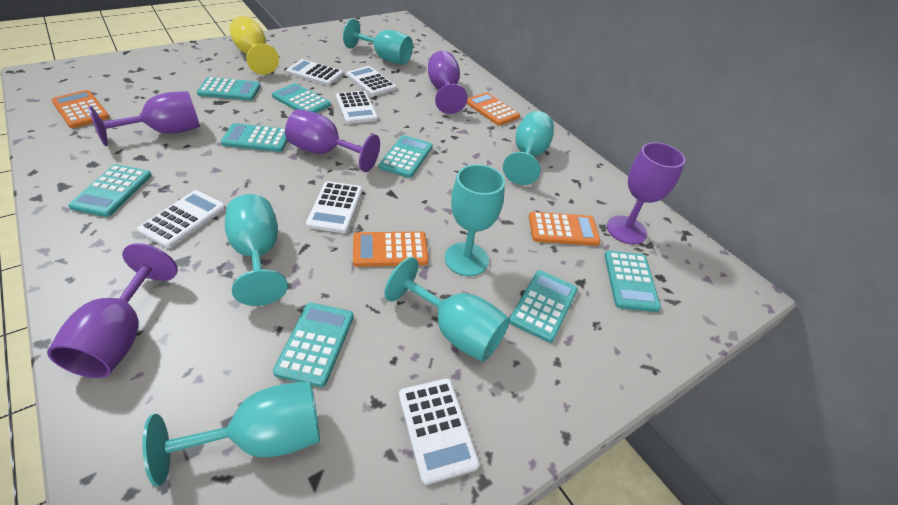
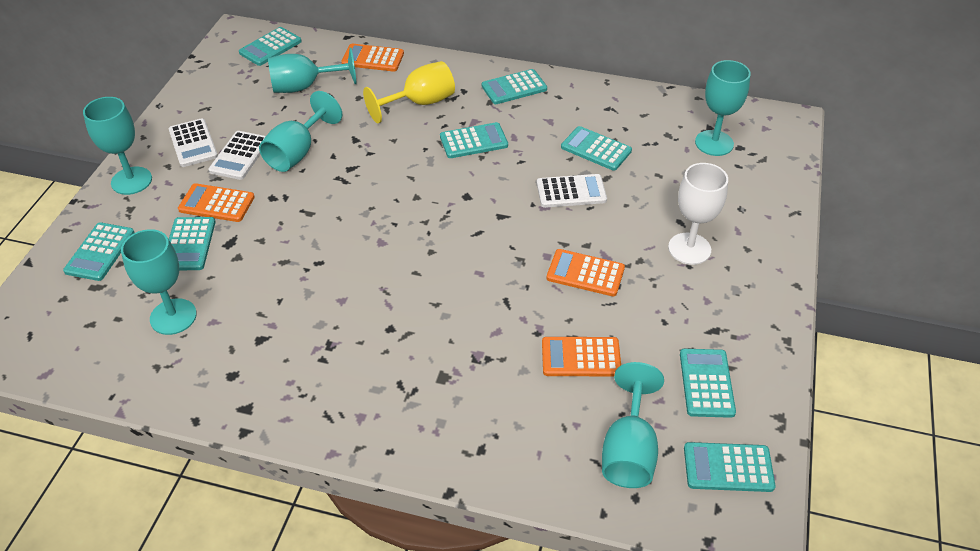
purple goblet: [47,243,178,378] [89,91,200,146] [285,109,380,172] [428,51,468,114] [607,142,686,244] = 5 -> none = 0
white calculator: [137,190,226,249] [286,59,343,86] [306,181,362,233] [336,91,378,124] [346,66,397,96] [399,378,480,485] = 6 -> [168,118,218,167] [208,131,266,180] [537,174,607,208] = 3
white goblet: none = 0 -> [668,163,728,265] = 1

